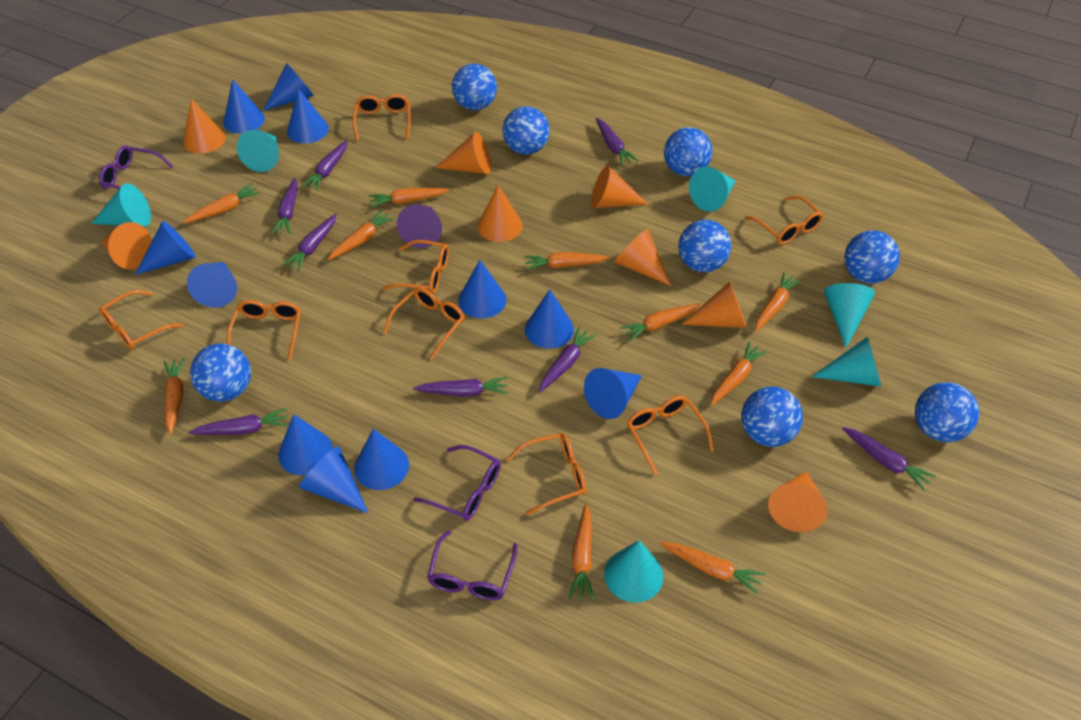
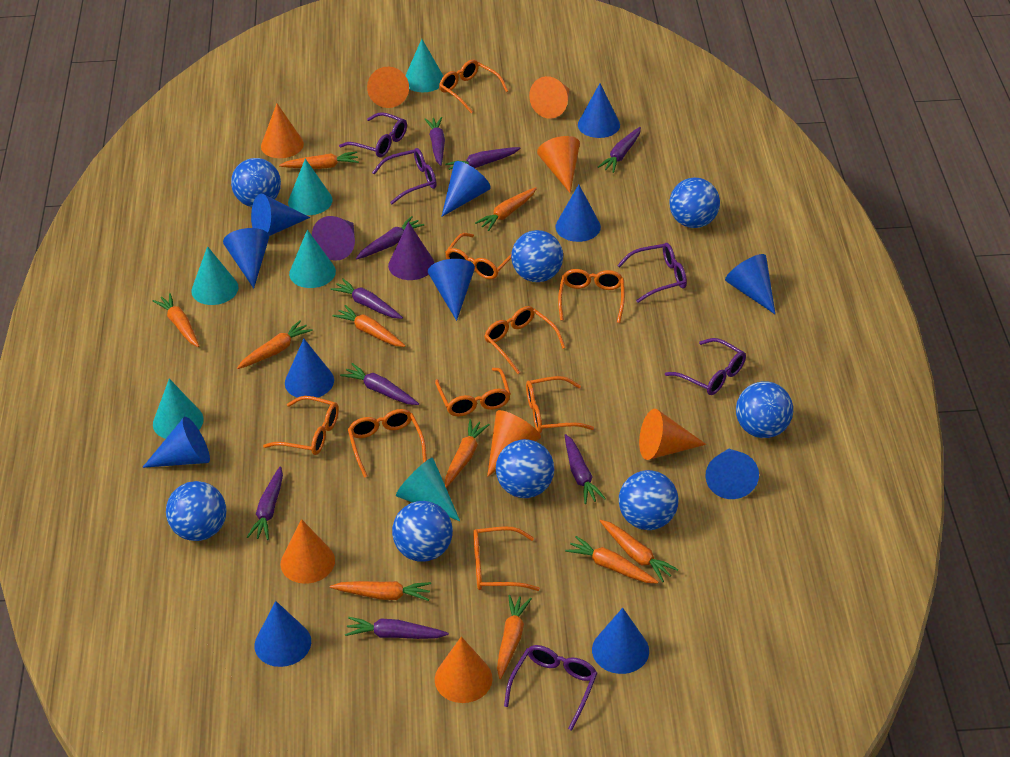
blue cone: [135,221,196,275] [187,262,237,308] [223,79,265,134] [263,63,314,111] [278,414,333,476] [287,89,329,143] [299,446,368,513] [354,429,409,490] [458,260,506,318] [525,289,574,349] [584,368,642,419] = 11 -> [142,417,210,468] [223,228,269,289] [251,194,310,236] [255,601,311,667] [285,339,334,398] [428,259,475,321] [441,161,491,217] [555,184,601,242] [578,83,620,138] [592,608,649,674] [705,449,759,499] [725,254,775,314] = 12
orange glasses: [99,290,183,350] [227,300,301,359] [353,94,411,141] [383,240,449,294] [383,287,465,359] [507,433,587,515] [627,396,714,475] [745,196,823,245] = 8 -> [263,396,339,455] [348,409,427,478] [435,368,511,416] [439,60,508,113] [445,233,511,279] [473,527,540,591] [485,306,566,374] [526,376,594,433] [558,269,625,323] = 9
purple carrot: [188,408,288,435] [272,178,298,234] [282,214,337,271] [302,140,348,191] [413,377,508,397] [539,327,597,392] [596,118,638,166] [842,427,936,491] = 8 -> [247,466,283,540] [330,279,403,319] [340,363,419,405] [345,617,449,639] [356,216,424,259] [425,117,445,166] [445,147,521,170] [565,434,606,504] [598,127,641,173] = 9
purple cone: [397,204,442,248] = 1 -> [312,216,355,260] [388,222,434,280] = 2
purple glasses: [99,146,174,200] [413,445,501,521] [427,530,518,600] = 3 -> [339,112,407,157] [372,148,437,204] [504,645,597,731] [617,243,687,303] [665,338,746,395] = 5

